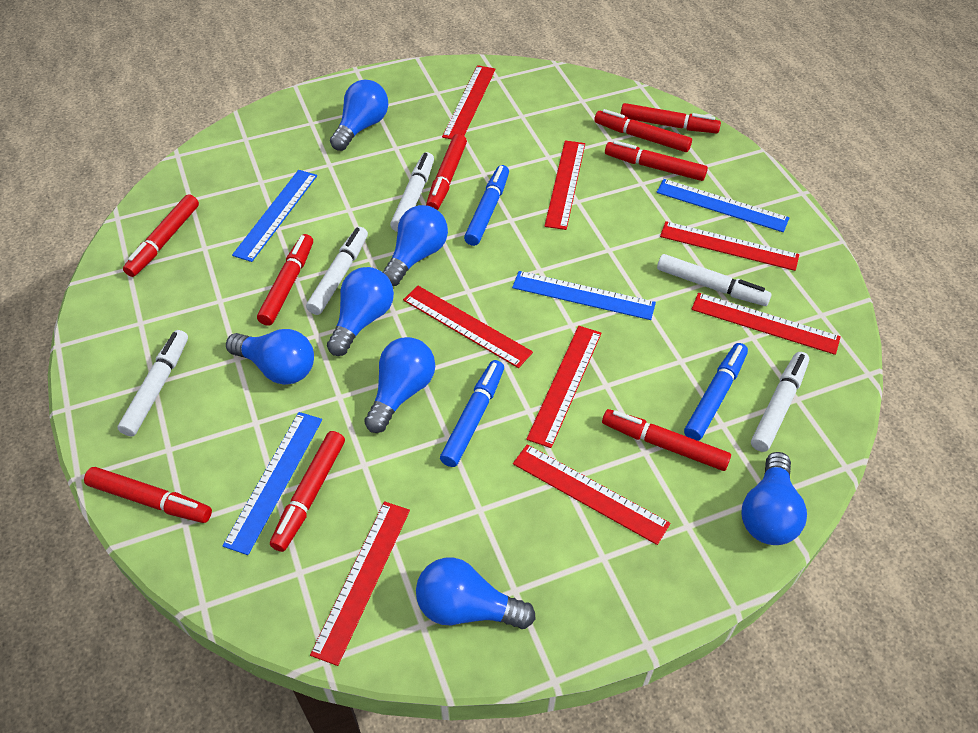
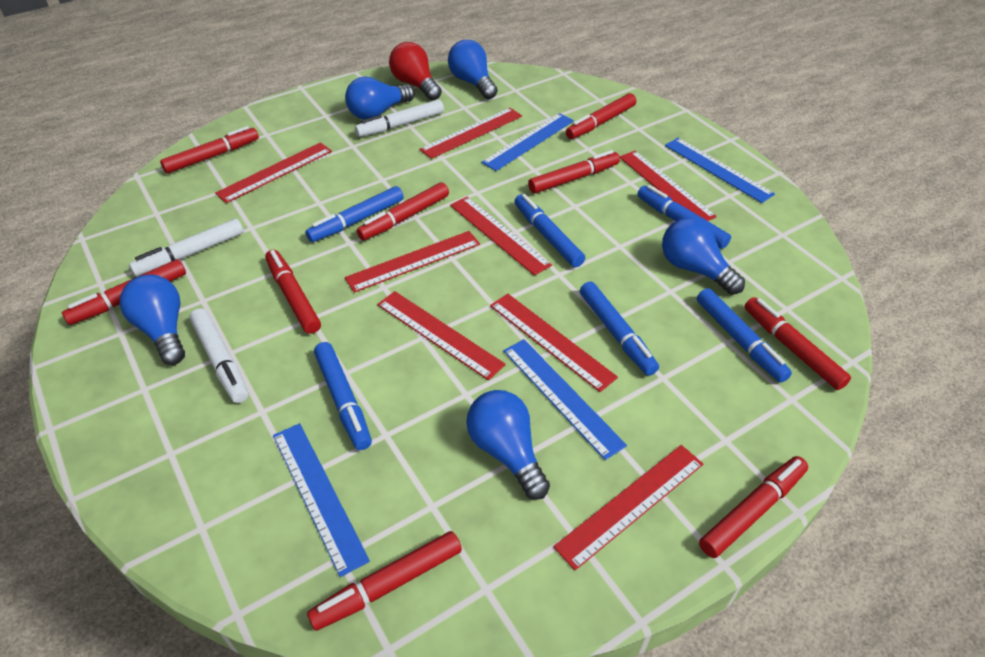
blue light bulb: [226,329,314,385] [327,267,394,356] [330,80,388,151] [364,337,435,433] [382,205,448,286] [416,557,535,629] [741,452,807,545] = 7 -> [120,275,185,365] [345,76,415,119] [448,40,498,99] [466,390,550,500] [662,218,745,295] = 5
blue marker: [440,360,504,467] [464,165,509,246] [684,343,748,441] = 3 -> [305,186,404,242] [314,342,372,450] [514,194,585,267] [580,281,659,376] [638,185,731,249] [697,288,792,383] = 6
red light bulb: none = 0 -> [389,42,442,101] = 1
white marker: [117,330,188,436] [306,227,368,315] [390,152,434,232] [657,254,772,306] [751,352,809,452] = 5 -> [129,219,244,276] [189,308,248,403] [355,99,444,137] = 3

